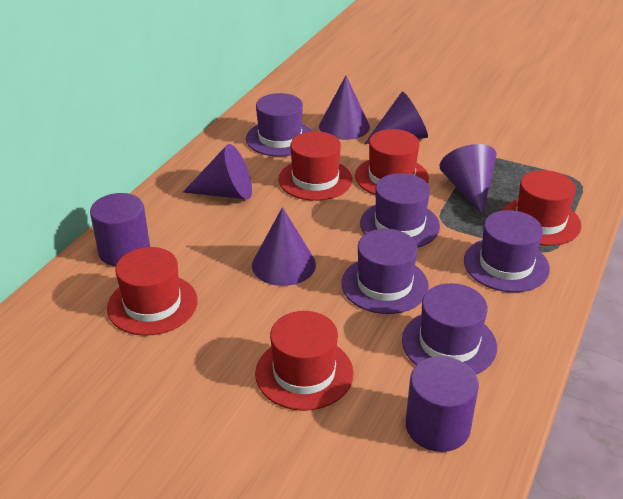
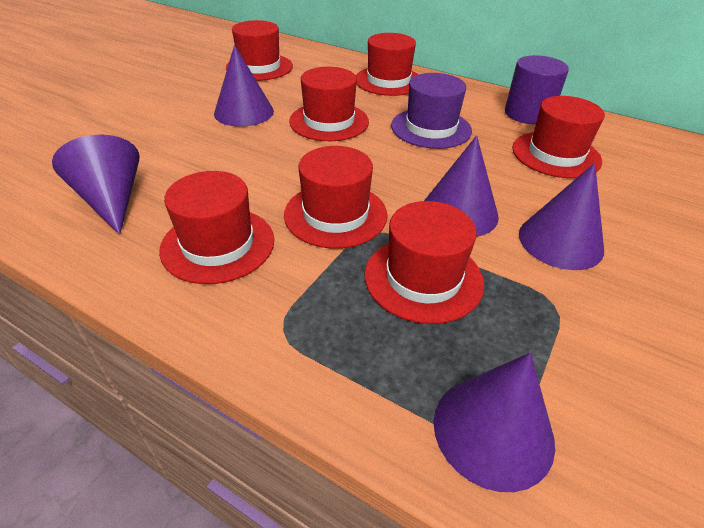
purple cylinder: [90,193,150,266] [406,356,479,452] = 2 -> [505,55,569,125] = 1
purple hat: [246,93,312,157] [341,229,429,314] [360,173,440,248] [402,283,497,374] [464,210,550,292] = 5 -> [391,73,472,149] = 1
red hat: [107,247,198,336] [255,311,354,411] [279,131,352,201] [355,129,429,195] [502,170,582,246] = 5 -> [159,171,274,284] [226,20,293,81] [284,146,388,249] [289,67,369,141] [356,33,419,96] [364,201,484,324] [512,96,605,178] = 7

